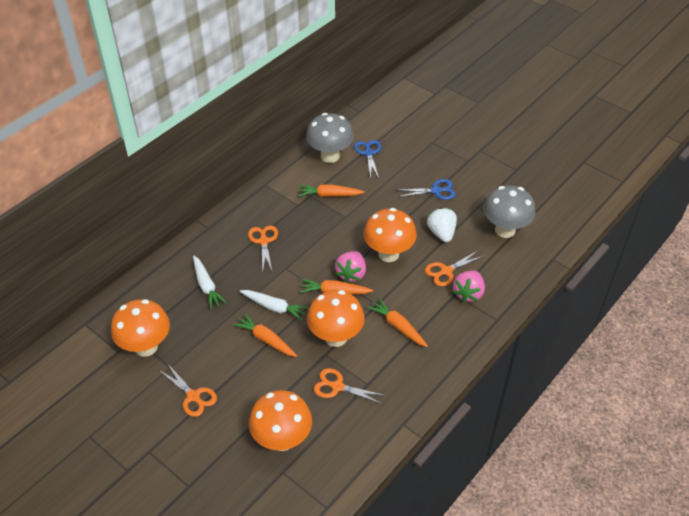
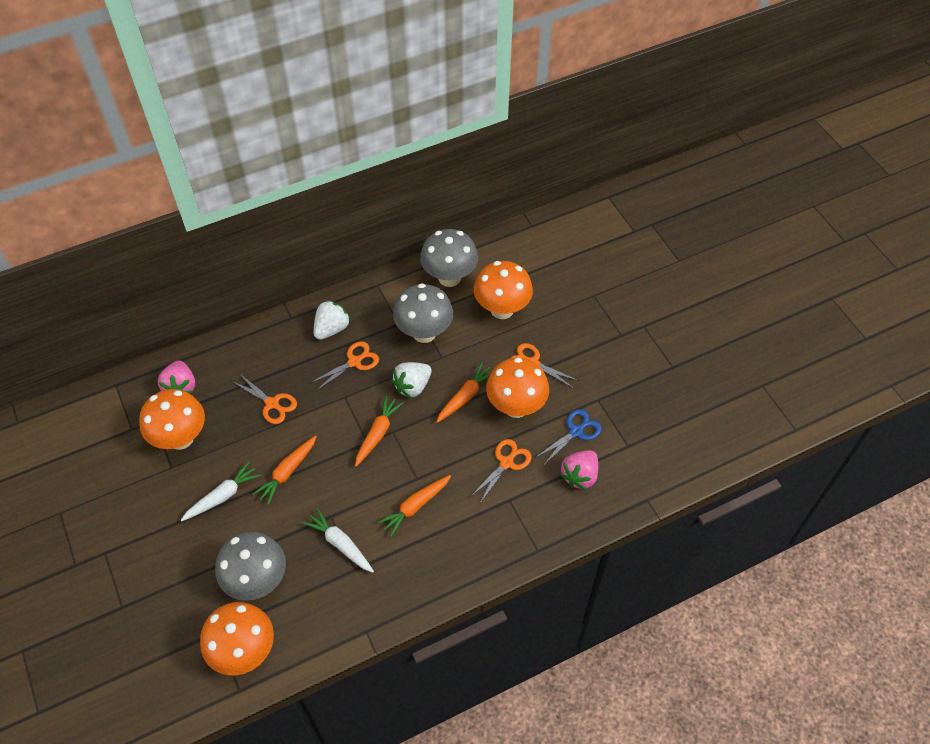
blue scissors: [354,140,381,179] [397,179,456,200] = 2 -> [535,409,602,466] = 1
grey mushroom: [306,113,354,163] [483,185,536,238] = 2 -> [215,532,286,600] [393,283,453,343] [420,229,478,287] = 3
white strawberry: [427,208,457,242] = 1 -> [314,300,350,340] [392,362,432,398] = 2

